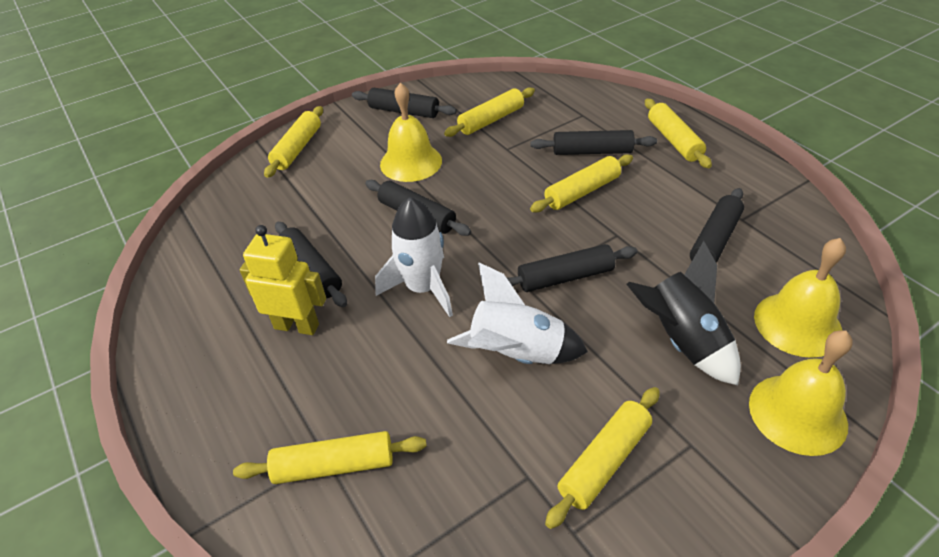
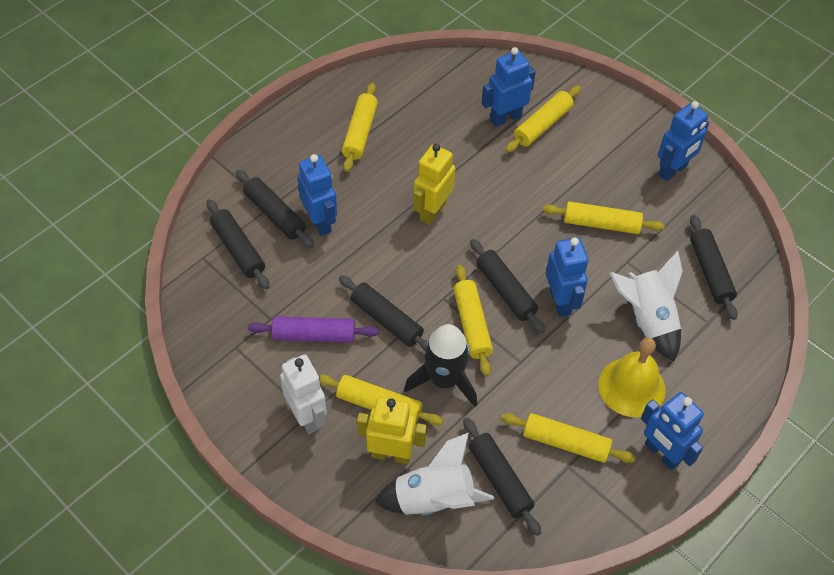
blue robot: none = 0 -> [297,154,337,236] [482,47,536,127] [546,237,588,317] [641,392,704,470] [658,101,709,181] = 5
purple rolling pin: none = 0 -> [248,316,379,343] = 1
white robot: none = 0 -> [280,354,327,434] = 1
yellow bell: [380,83,442,182] [749,330,853,456] [754,238,846,358] = 3 -> [598,338,666,417] = 1
yellow robot: [240,225,326,335] = 1 -> [357,397,427,464] [413,144,455,225] = 2

